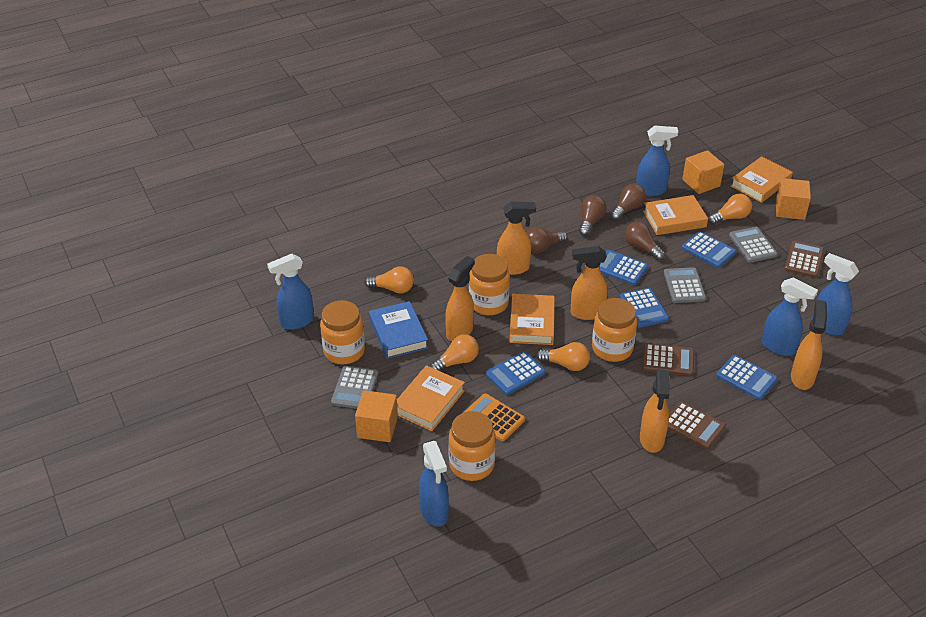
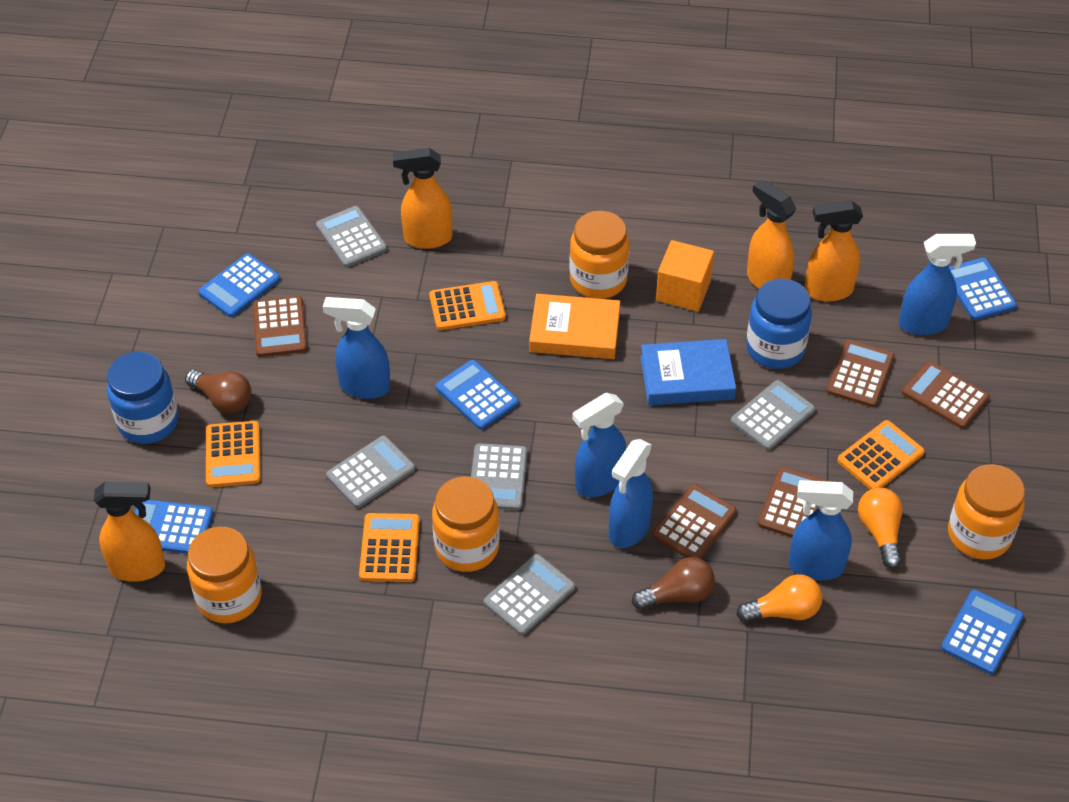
blue jar: none = 0 -> [107,352,178,444] [746,279,812,369] = 2
brown calculator: [642,343,694,376] [668,401,726,449] [784,241,824,278] = 3 -> [252,296,307,357] [652,484,737,559] [758,466,829,537] [826,339,894,407] [902,361,989,429] = 5
brown light bulb: [526,227,567,253] [579,195,607,236] [610,184,646,221] [625,222,665,261] = 4 -> [185,369,252,413] [632,557,715,610] = 2
grey calculator: [331,366,378,409] [664,267,706,303] [729,227,778,263] = 3 -> [316,206,387,267] [326,436,415,508] [471,443,528,510] [484,554,575,635] [731,380,815,450] = 5
orange book: [397,365,465,431] [509,294,555,345] [643,195,708,235] [731,156,793,203] = 4 -> [529,294,620,359] = 1
orange calculator: [463,394,525,441] = 1 -> [206,421,261,487] [359,513,420,582] [429,281,506,330] [837,420,925,490] = 4
orange cube: [355,390,398,442] [682,150,724,194] [776,178,811,220] = 3 -> [656,240,714,312] = 1
orange light bulb: [364,267,414,294] [430,334,479,371] [536,342,590,371] [708,194,752,225] = 4 -> [736,574,822,622] [858,488,903,569] = 2
orange spray bottle: [445,256,475,341] [497,202,536,275] [571,246,608,320] [640,370,670,453] [791,300,827,390] = 5 -> [93,481,165,582] [393,148,452,249] [747,180,796,289] [805,200,863,302] = 4

